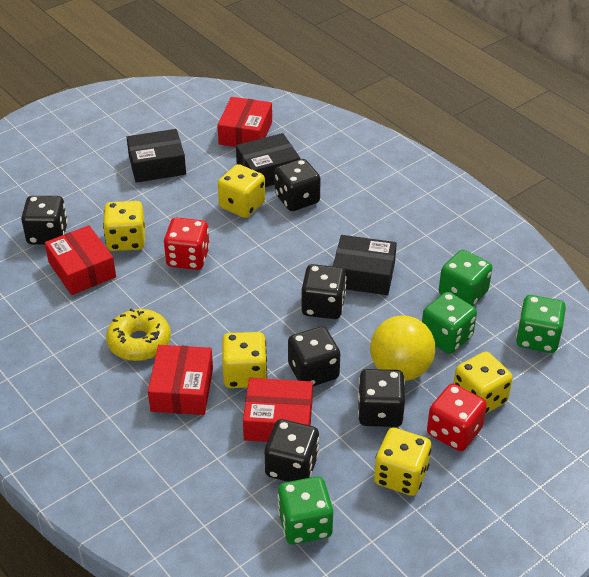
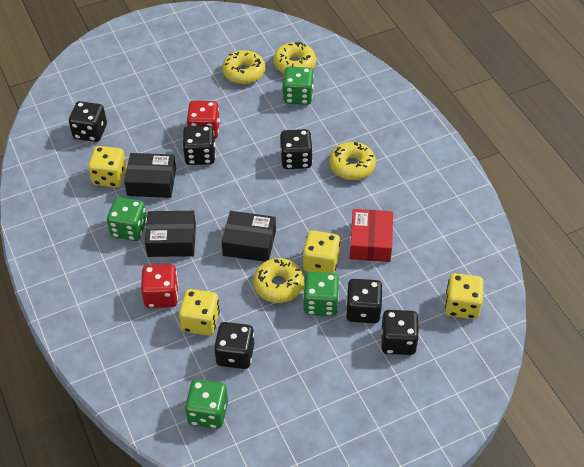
red box: [45,225,116,295] [148,345,213,415] [217,97,272,147] [243,378,313,442] = 4 -> [350,209,393,262] = 1
yellow ball: [370,316,435,381] = 1 -> none = 0
yellow dice: [103,201,145,251] [218,164,265,218] [222,332,267,388] [374,428,431,496] [453,351,513,414] = 5 -> [88,146,127,187] [179,289,220,336] [302,230,340,273] [445,273,484,319] = 4
yellow donut: [106,309,171,361] = 1 -> [222,50,265,84] [253,258,304,303] [273,42,316,74] [329,142,376,180] = 4

